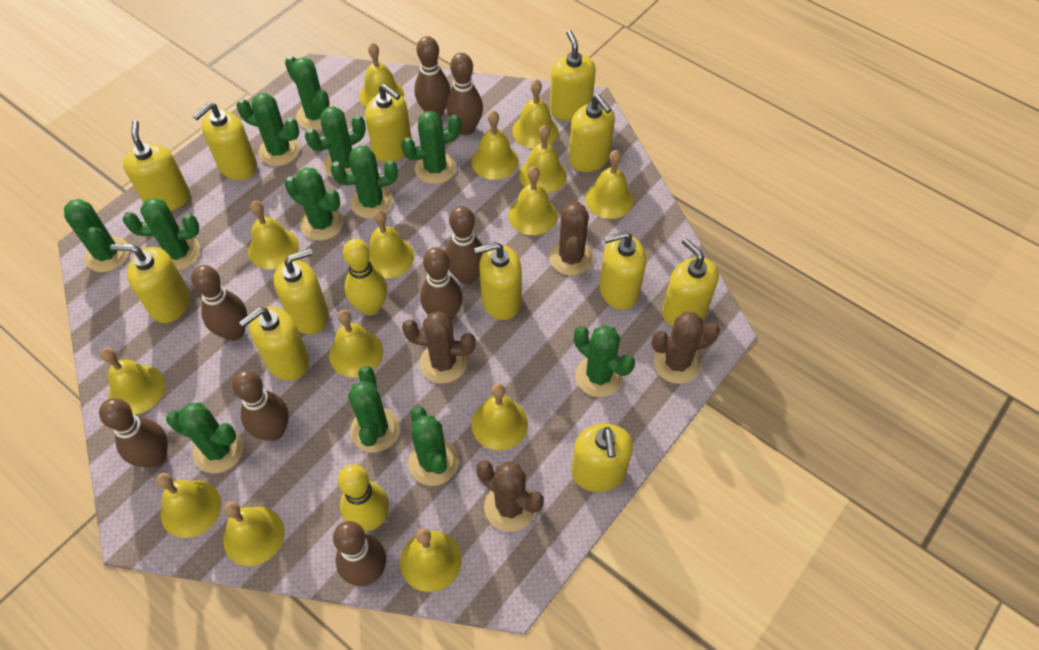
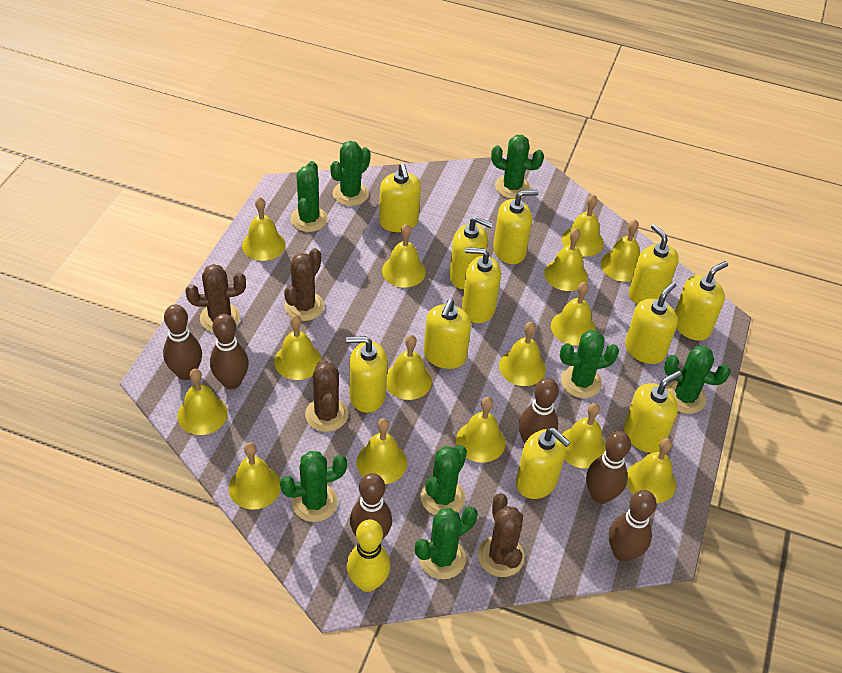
brown bowling pin: [99,398,168,467] [191,265,247,341] [232,370,289,441] [333,521,386,586] [414,36,451,117] [420,247,463,321] [445,206,483,284] [446,53,483,135] = 8 -> [163,304,202,380] [210,314,249,389] [350,473,392,540] [519,378,559,444] [586,431,631,504] [609,490,657,562] = 6
green cactus: [64,199,129,272] [123,198,201,271] [166,403,244,473] [236,93,300,166] [285,56,333,130] [285,167,344,241] [305,106,366,178] [330,145,398,219] [348,366,400,452] [401,111,461,184] [408,406,459,486] [574,325,635,397] = 12 -> [280,451,347,522] [290,161,328,232] [330,141,371,206] [415,506,477,579] [420,445,467,515] [491,135,544,199] [560,330,619,398] [664,346,731,414] = 8
yellow bell: [100,347,165,415] [156,473,221,538] [223,502,285,566] [248,201,299,269] [329,309,383,377] [359,42,404,108] [368,210,414,278] [400,528,462,592] [471,110,519,180] [471,383,528,450] [508,166,558,235] [512,79,558,148] [519,125,567,194] [585,150,634,219] = 14 -> [177,369,228,435] [229,442,281,510] [242,197,286,261] [274,315,322,380] [356,418,407,484] [382,224,426,287] [386,335,432,400] [456,397,505,463] [499,322,546,386] [544,228,588,291] [551,282,596,346] [562,195,604,257] [562,403,606,469] [601,219,640,282] [627,438,676,503] = 15
yellow bowling pin: [338,464,389,531] [343,239,387,316] = 2 -> [347,519,390,592] = 1
yellow soap dispenser: [110,244,190,323] [123,120,190,211] [193,102,257,180] [239,307,309,380] [273,248,329,334] [365,84,412,163] [474,242,522,320] [550,30,596,121] [569,95,615,172] [571,424,633,492] [600,231,646,310] [662,238,719,326] = 12 -> [346,336,388,413] [379,163,421,232] [424,299,471,369] [449,216,493,289] [462,247,501,323] [493,190,539,264] [516,428,571,499] [624,371,682,453] [625,282,678,364] [628,224,679,304] [675,261,728,341] = 11

